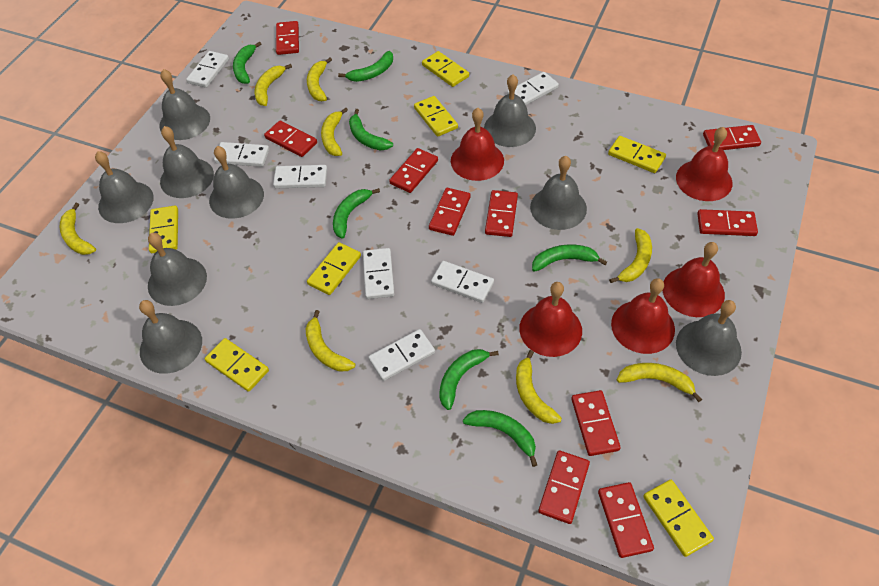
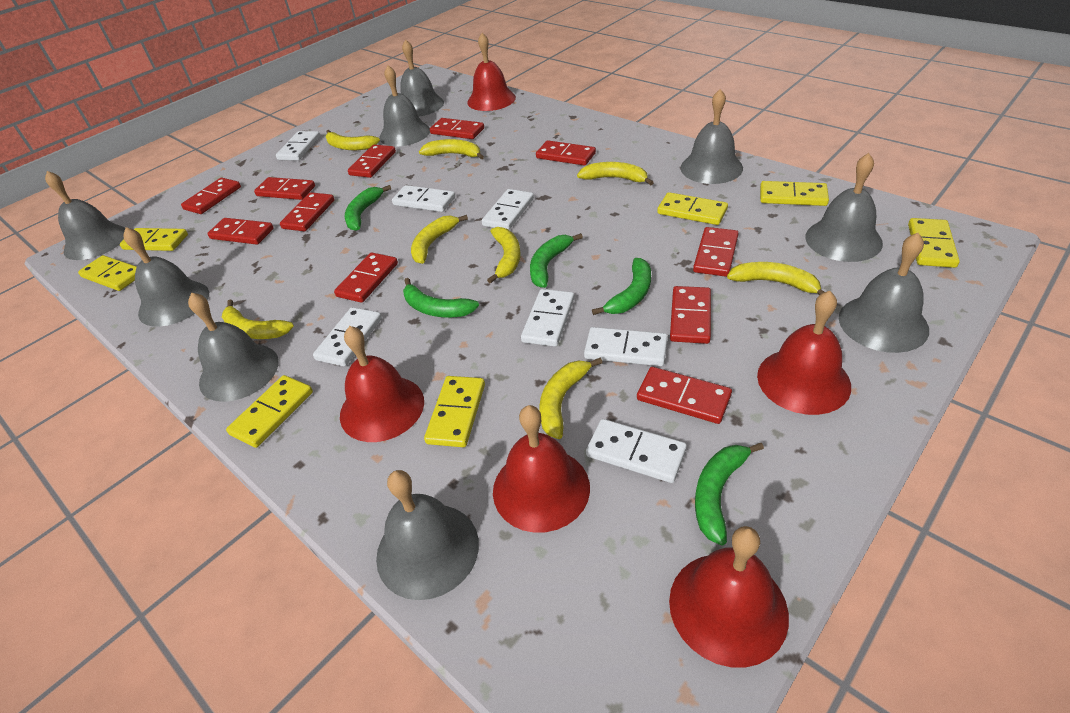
green banana: [233,41,262,84] [333,188,380,239] [338,51,393,82] [349,109,393,151] [439,349,499,410] [463,410,537,467] [532,244,607,272] = 7 -> [345,185,391,231] [403,278,479,317] [530,233,583,288] [592,258,651,315] [695,443,764,545] = 5
red domino: [264,120,317,157] [276,21,299,55] [389,148,438,193] [429,188,470,236] [485,190,518,237] [538,451,590,524] [571,390,621,456] [598,482,654,558] [697,209,758,236] [703,125,761,150] = 10 -> [181,178,241,214] [207,218,274,245] [254,177,315,200] [280,192,334,231] [334,252,398,303] [348,145,396,178] [430,118,484,139] [536,140,596,166] [637,367,732,424] [670,286,711,344] [693,227,739,277] = 11

